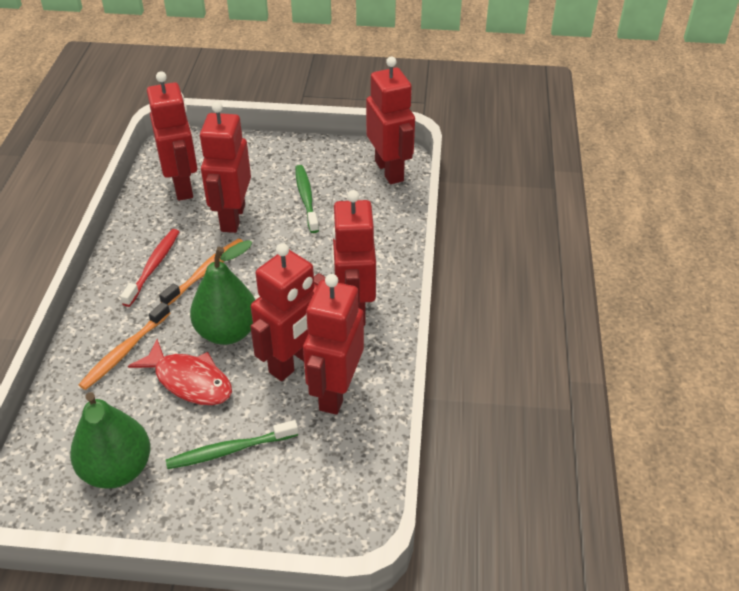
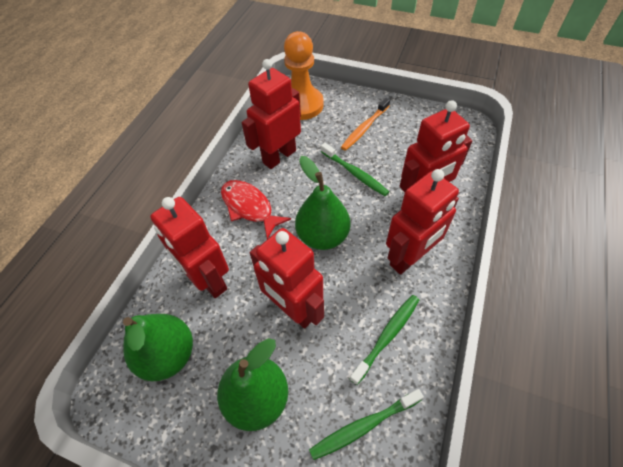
green pear: [70,392,150,489] [190,240,255,345] = 2 -> [123,314,193,381] [217,338,288,431] [295,156,351,250] = 3
green toothbrush: [166,420,298,469] [295,165,319,233] = 2 -> [309,389,424,460] [321,143,389,196] [350,295,419,385] = 3
orange pawn: none = 0 -> [284,31,324,120] = 1
orange toothbrush: [79,302,170,390] [159,239,243,305] = 2 -> [341,98,390,151] = 1
red robot: [147,71,197,201] [200,101,251,233] [250,243,326,381] [303,274,364,415] [331,190,376,326] [366,56,415,184] = 6 -> [150,197,229,298] [242,59,301,169] [250,228,324,329] [386,169,459,275] [400,100,472,192] = 5
red toothbrush: [120,229,179,307] = 1 -> none = 0

